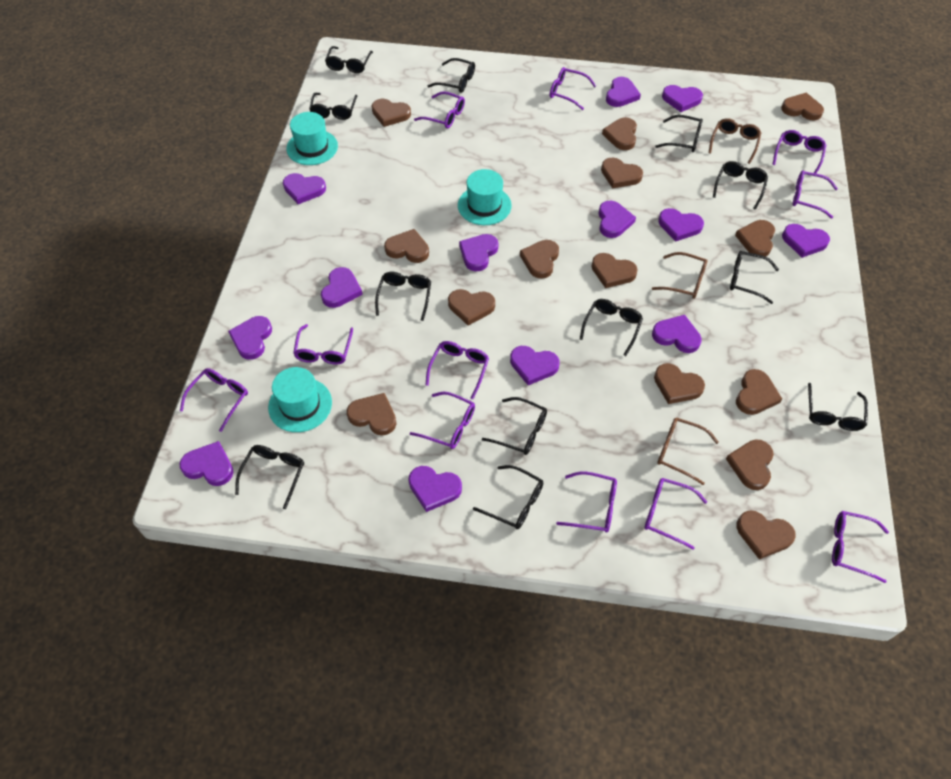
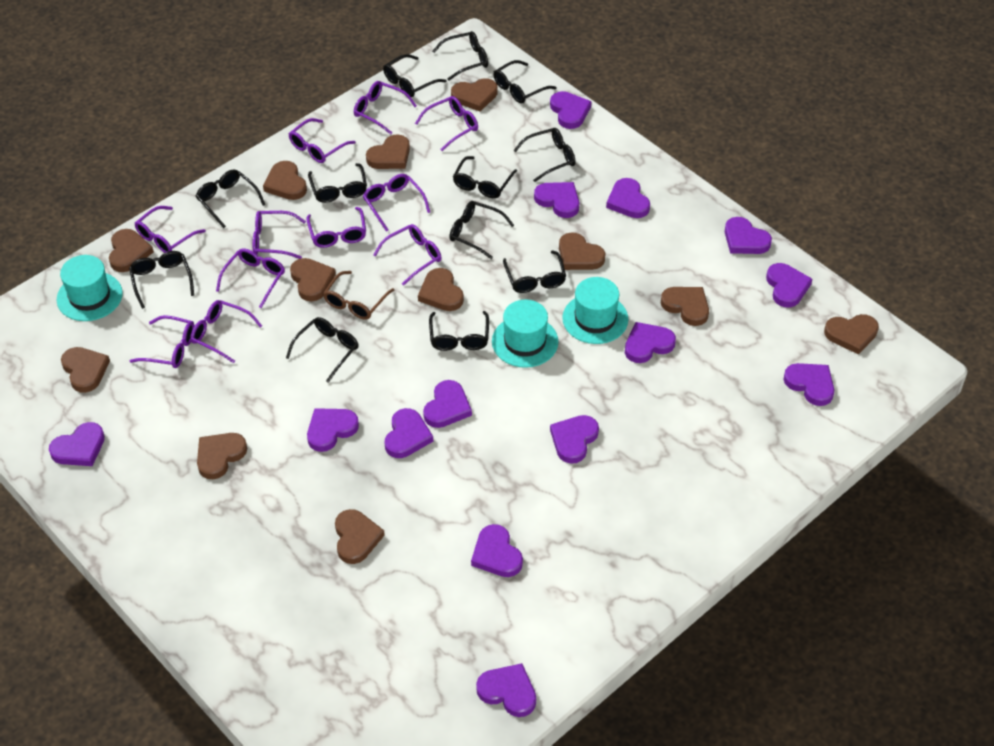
brown glasses: [652,252,708,299] [657,417,719,485] [709,118,761,164] = 3 -> [323,271,394,320] = 1
brown heart: [347,393,396,435] [372,99,411,127] [384,229,429,263] [448,289,495,326] [520,240,559,279] [591,253,638,288] [601,158,643,188] [602,117,637,150] [654,363,705,404] [726,439,774,490] [735,220,775,257] [736,369,782,415] [736,510,796,559] [781,93,824,120] = 14 -> [61,347,110,393] [109,229,154,272] [197,433,247,479] [263,161,307,200] [290,258,336,301] [335,509,385,564] [366,134,410,169] [418,268,464,311] [451,78,498,111] [559,233,606,270] [661,287,709,326] [824,314,879,354] = 12
purple heart: [179,441,233,486] [228,316,272,360] [283,173,326,204] [321,267,363,308] [409,466,462,512] [459,234,498,271] [510,346,560,385] [598,201,636,238] [606,77,641,107] [652,315,702,353] [658,208,704,242] [662,85,703,112] [782,224,830,258] = 13 -> [49,422,105,466] [307,408,359,452] [385,408,433,458] [423,380,472,428] [471,524,523,577] [476,663,536,717] [534,182,579,218] [550,91,592,129] [550,415,599,464] [606,178,650,218] [625,322,676,363] [725,217,772,254] [766,263,812,307] [783,363,834,406] = 14

